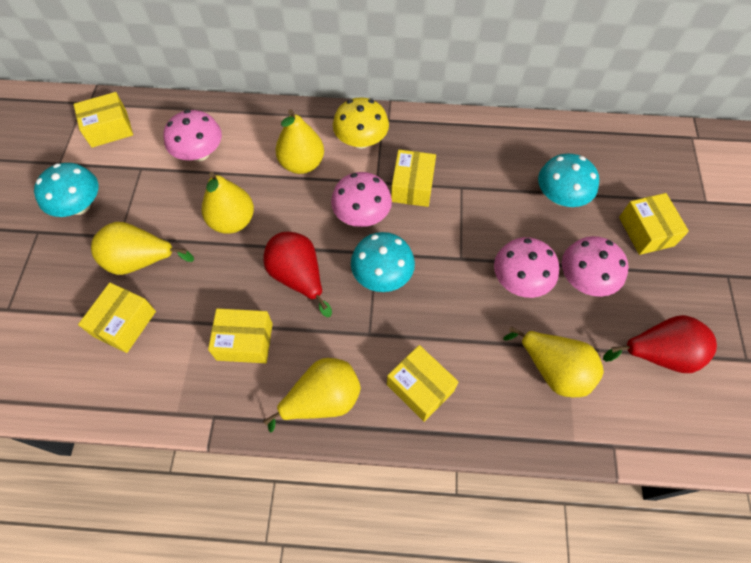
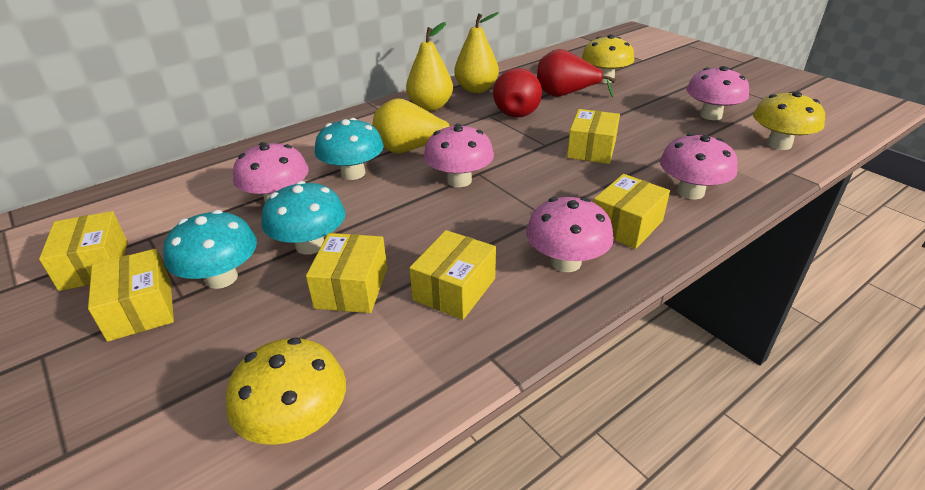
pink mushroom: [164,110,222,161] [331,172,392,227] [494,237,559,298] [562,236,628,297] = 4 -> [233,142,309,202] [424,124,494,187] [526,197,614,272] [660,133,738,199] [686,66,749,120] = 5
yellow mushroom: [333,97,389,149] = 1 -> [226,337,346,445] [582,34,635,83] [753,91,825,150] = 3
yellow pear: [91,222,194,275] [202,172,254,234] [263,358,361,433] [275,109,324,174] [503,327,604,397] = 5 -> [372,98,450,153] [406,22,453,111] [454,12,499,93] = 3

